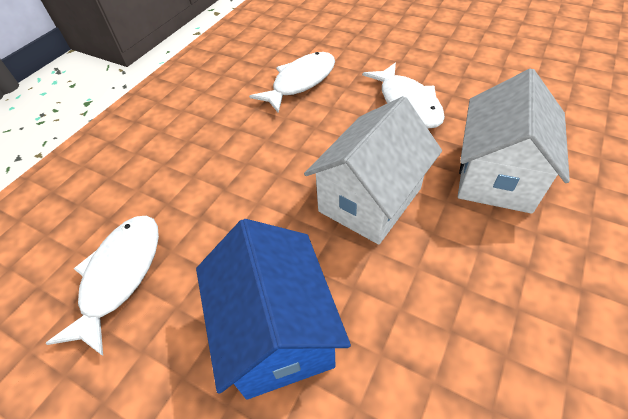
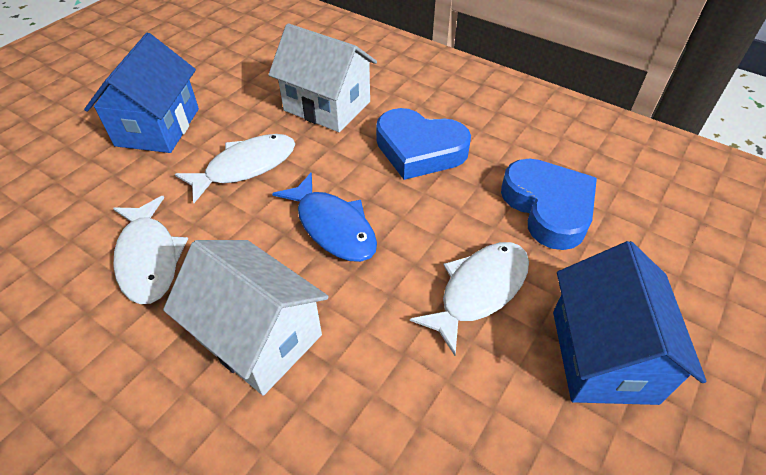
blue fish: none = 0 -> [272,172,377,262] = 1
blue heart: none = 0 -> [376,108,471,180] [501,159,597,250] = 2
blue house: [196,219,351,400] = 1 -> [84,33,199,153] [553,241,707,405] = 2

